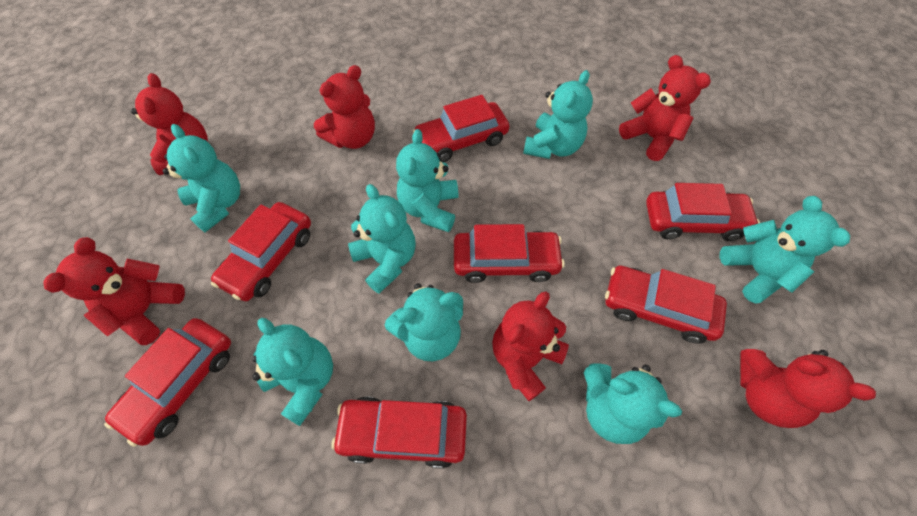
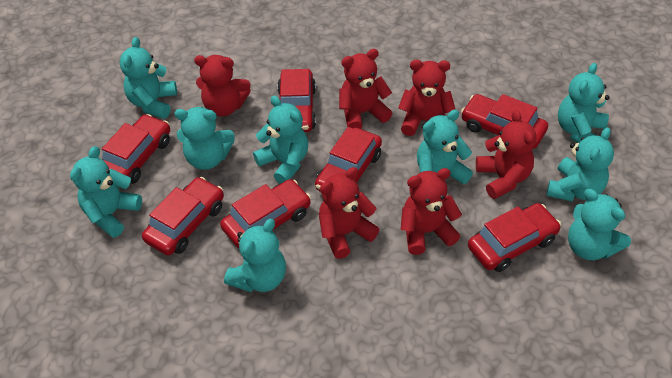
turquoise teddy bear: [163,124,240,232] [252,318,333,426] [348,184,416,294] [385,283,463,361] [396,129,459,232] [523,70,593,159] [584,363,682,444] [720,196,850,304] = 8 -> [70,146,142,238] [120,37,177,119] [174,107,235,170] [224,219,286,292] [253,95,308,184] [417,110,473,184] [547,127,614,202] [558,63,610,143] [568,189,631,260] = 9

